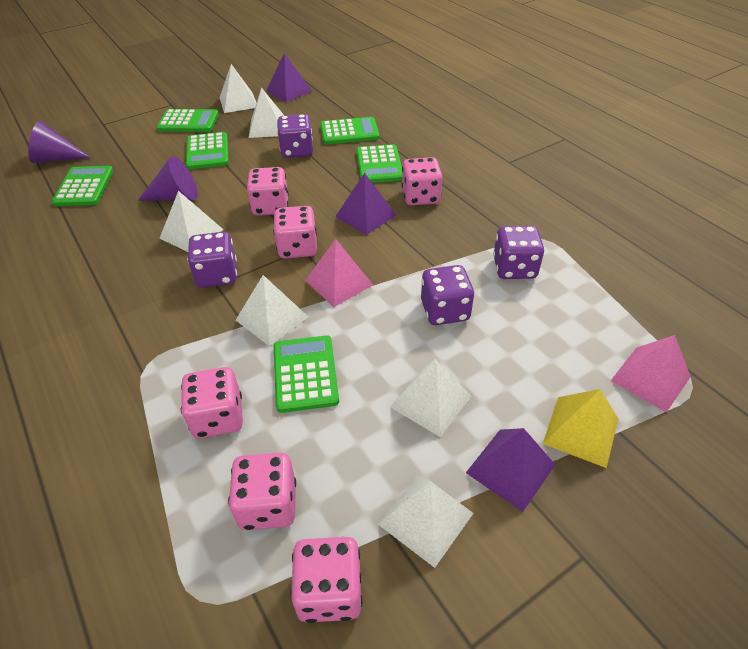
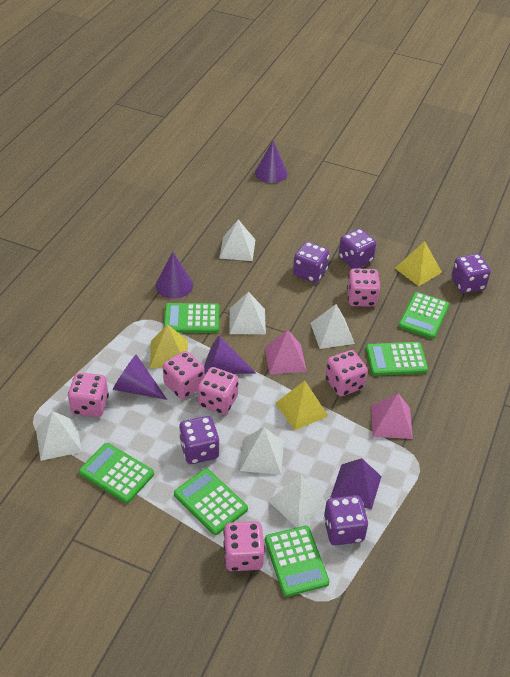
purple cone: [28,121,91,163] [138,156,198,201] = 2 -> [113,354,167,400] [156,251,193,299] [204,336,256,374] [255,141,288,183] = 4
purple dice: [187,232,237,288] [277,114,313,158] [421,265,474,325] [493,226,544,279] = 4 -> [179,416,220,464] [293,242,330,283] [324,495,368,545] [339,229,376,269] [451,254,491,293] = 5
purple pyramid: [266,53,312,102] [335,173,396,235] [466,428,555,512] = 3 -> [331,458,382,510] = 1
yellow pyramid: [543,389,618,468] = 1 -> [150,324,188,368] [275,381,328,430] [395,241,442,286] = 3

